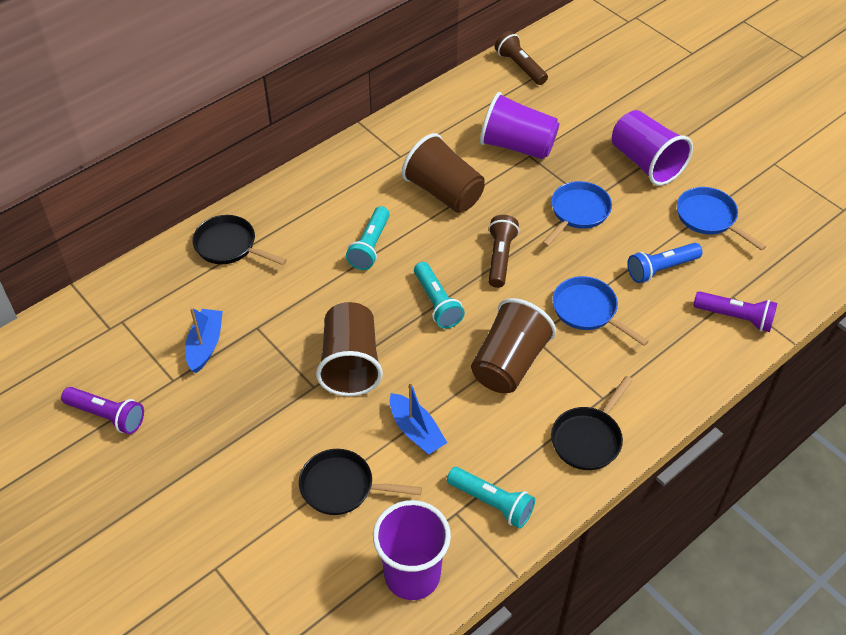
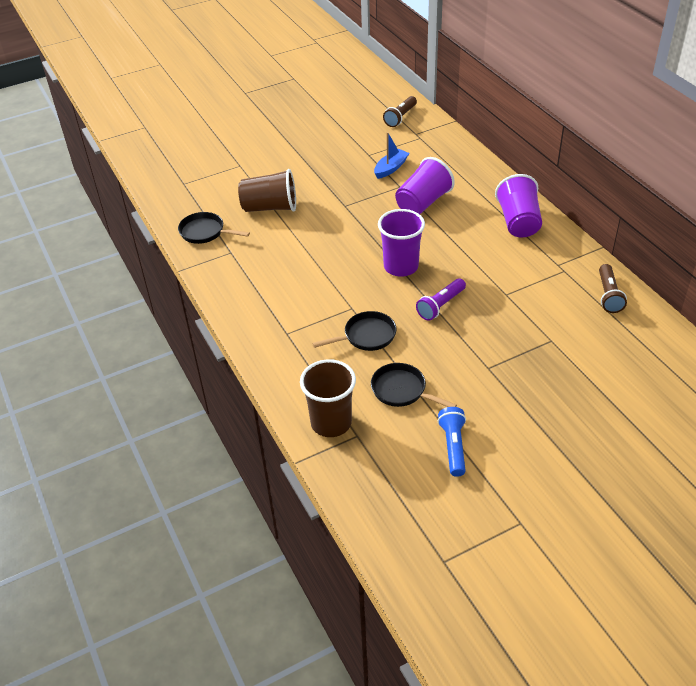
blue boat: [185,307,223,373] [390,382,447,455] = 2 -> [374,132,409,179] = 1
blue pan: [542,181,612,247] [552,276,649,346] [677,187,766,251] = 3 -> none = 0
brown cup: [316,302,383,396] [402,133,485,213] [471,298,556,393] = 3 -> [238,169,296,212] [300,359,356,437] = 2
purple flashlight: [61,387,144,434] [693,291,777,332] = 2 -> [416,278,466,321] = 1
turquoise flashlight: [346,206,390,270] [414,262,465,328] [447,467,535,528] = 3 -> none = 0

